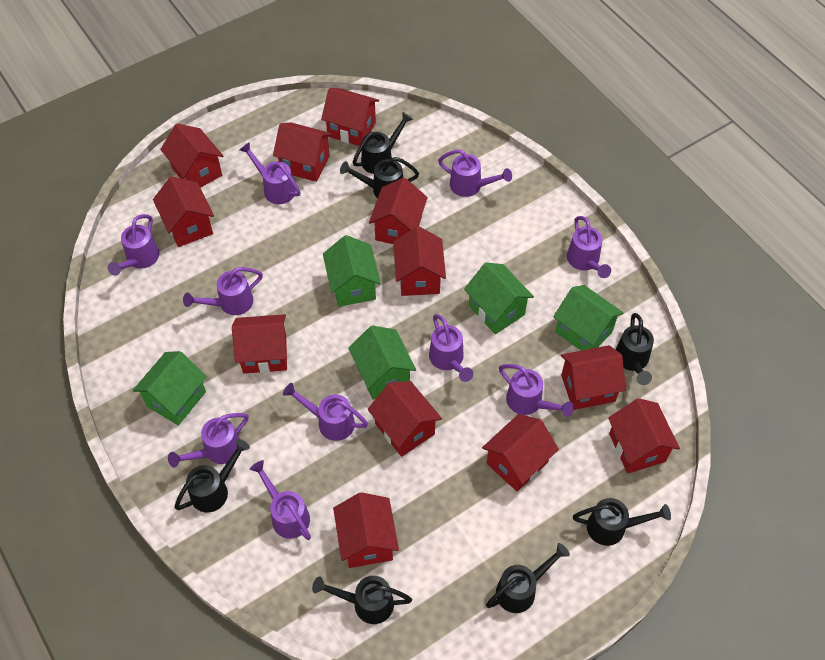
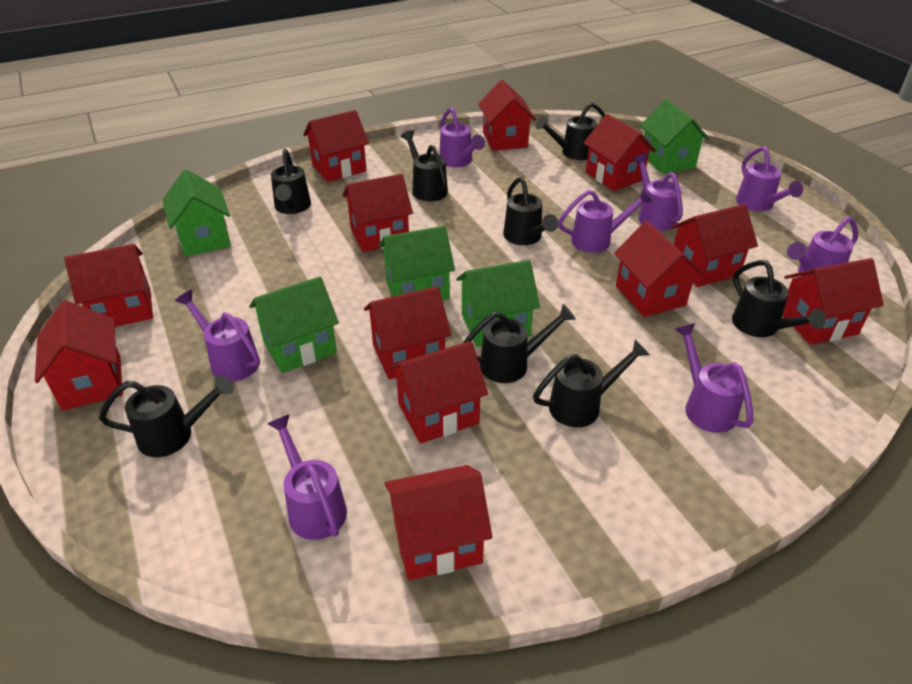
black watering can: [174,439,250,512] [312,576,412,624] [340,157,419,198] [353,112,413,174] [486,543,570,613] [573,498,671,546] [615,313,654,385] = 7 -> [99,375,234,457] [271,149,311,214] [401,130,448,201] [463,304,576,383] [503,177,558,245] [533,339,650,427] [535,103,605,160] [732,260,826,337] = 8
purple watering can: [108,214,159,276] [168,413,249,468] [183,267,263,315] [240,142,301,204] [250,460,311,540] [283,383,368,441] [429,314,473,382] [438,149,512,197] [499,364,574,417] [567,216,611,278] = 10 -> [175,290,260,382] [267,414,347,540] [439,107,485,168] [558,189,653,253] [633,154,683,231] [675,323,753,433] [736,146,803,211] [787,217,858,276] = 8

